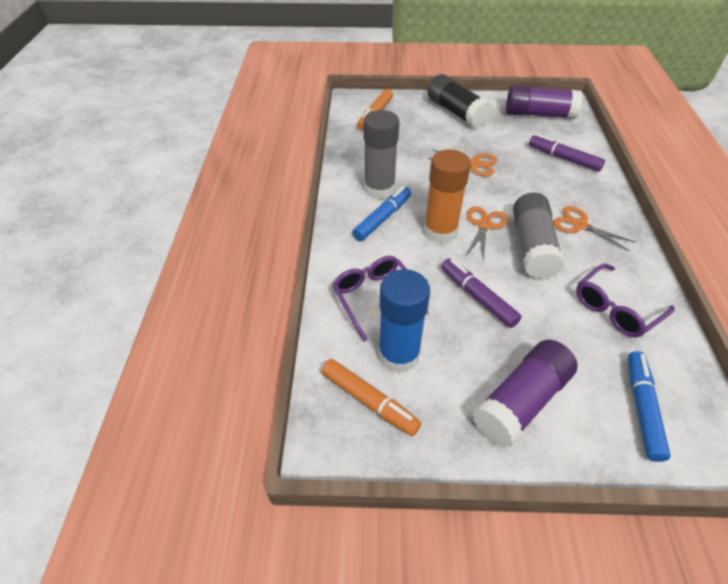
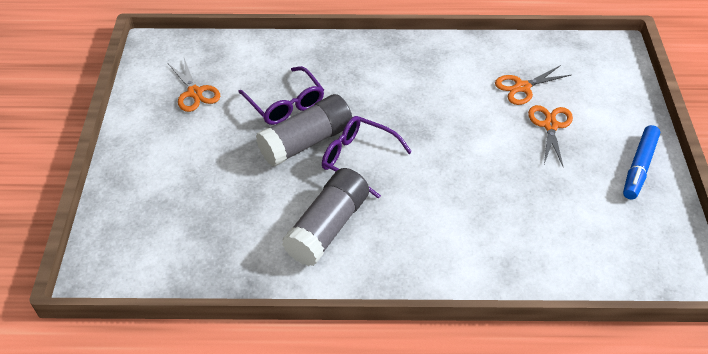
black glue stick: [428,74,493,128] = 1 -> none = 0
blue glue stick: [378,269,430,373] = 1 -> none = 0
blue marker: [352,186,411,241] [628,351,671,462] = 2 -> [623,125,660,199] = 1
orange glue stick: [424,149,471,243] = 1 -> none = 0
orange marker: [321,359,421,436] [357,89,393,130] = 2 -> none = 0
purple glue stick: [472,340,578,448] [506,85,582,119] = 2 -> none = 0
purple marker: [441,258,522,328] [529,134,605,172] = 2 -> none = 0

